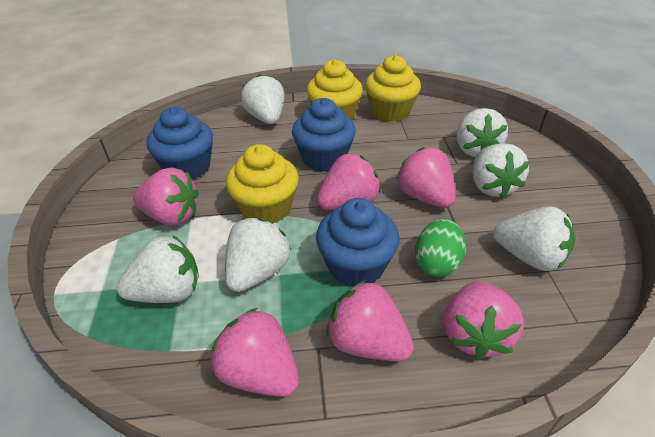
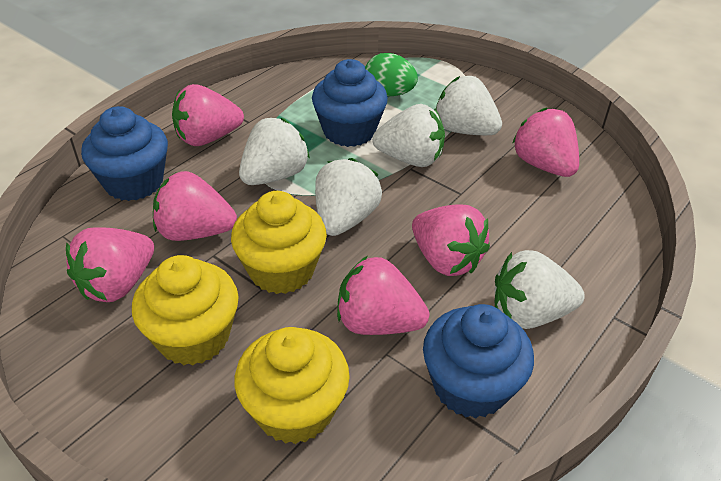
white strawberry: [117,236,199,303] [225,218,291,292] [241,74,285,124] [457,108,508,157] [472,143,530,198] [493,206,575,271] = 6 -> [239,118,310,185] [315,158,382,236] [372,104,445,167] [436,76,502,135] [495,250,585,329] = 5

